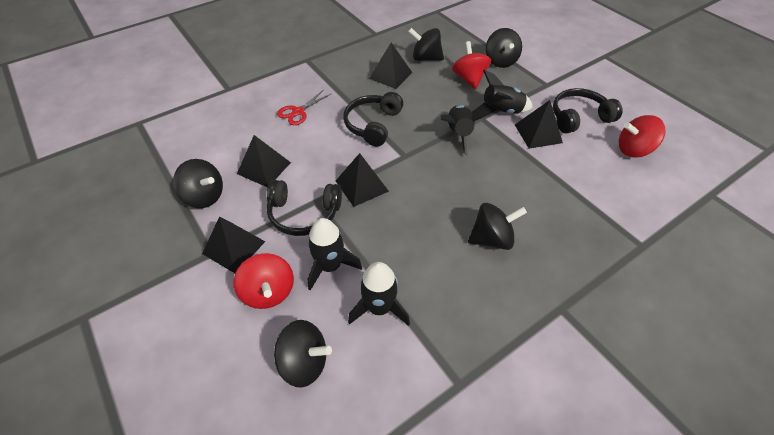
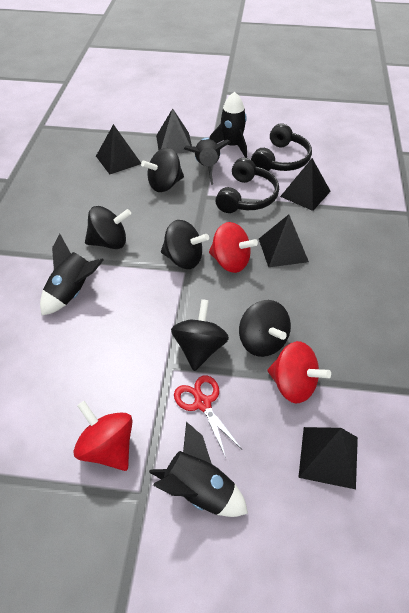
black headphones: [266,180,342,236] [343,92,403,147] [553,88,623,133] = 3 -> [215,157,279,213] [251,123,312,171] = 2

